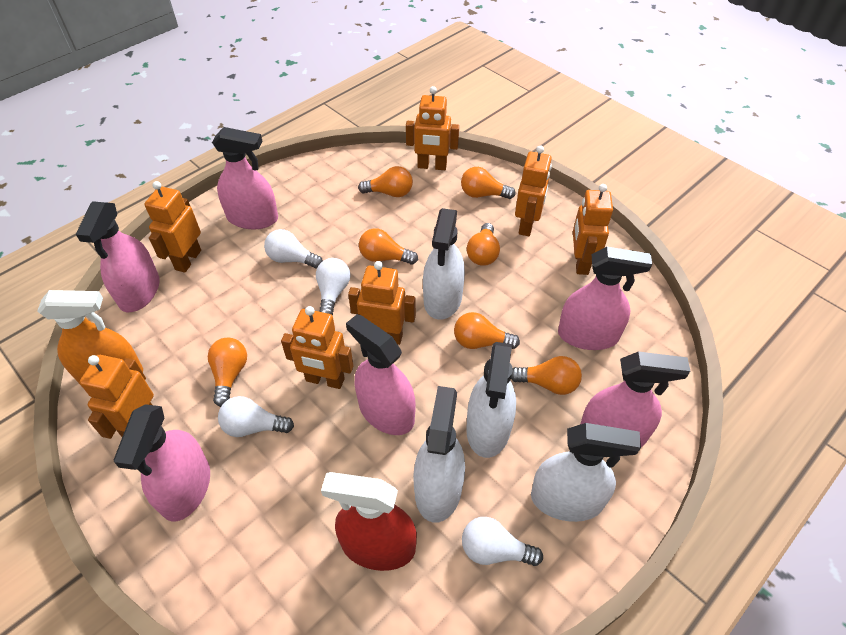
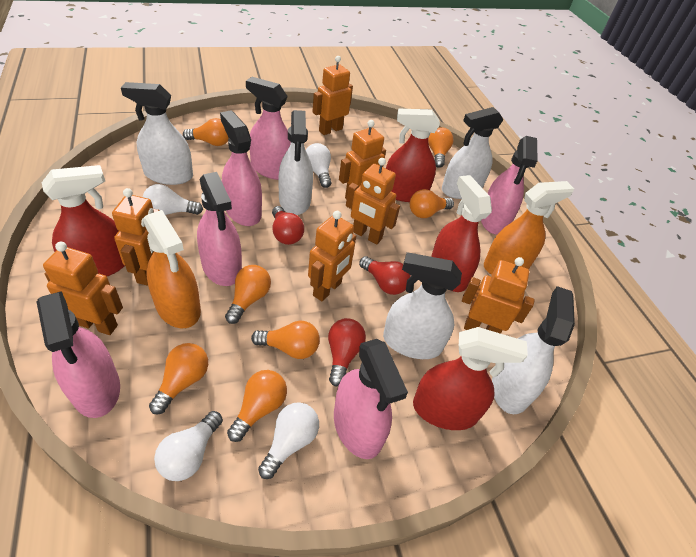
orange spray bottle: [37,290,143,384] = 1 -> [143,210,201,328] [484,181,574,275] = 2
red light bulb: none = 0 -> [272,206,304,245] [328,318,366,387] [359,256,411,295] = 3
red spray bottle: [321,472,417,571] = 1 -> [42,165,125,277] [386,108,440,202] [413,327,528,430] [431,175,492,292] = 4
white spray bottle: [413,386,465,523] [423,208,465,320] [466,342,516,458] [531,423,641,522] = 4 -> [121,82,193,185] [278,110,313,215] [383,252,462,359] [442,107,503,199] [492,286,575,414] = 5

